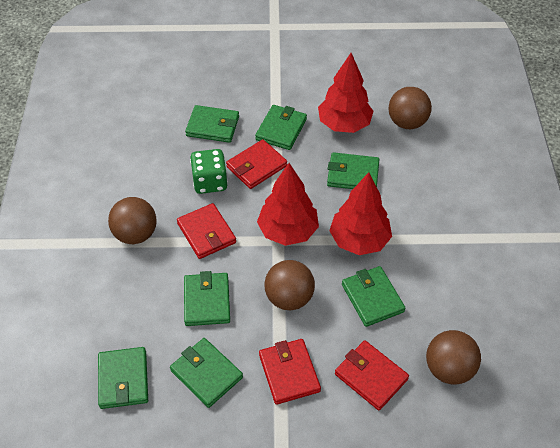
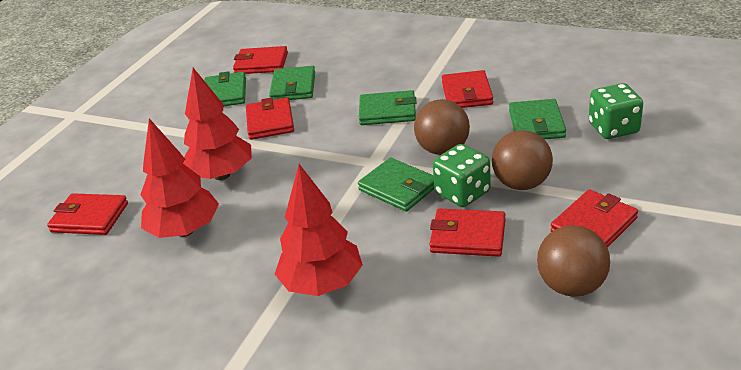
brown ball: [108,197,157,244] [264,260,315,310] [389,87,432,129] [426,330,481,385] = 4 -> [414,99,470,155] [492,130,553,190] [537,225,610,297] = 3
green dice: [190,149,228,194] = 1 -> [433,144,491,207] [589,83,643,139] = 2
green wallet: [98,347,148,409] [170,338,243,408] [184,271,230,326] [185,105,239,143] [255,105,307,150] [327,152,379,189] [342,266,405,327] = 7 -> [204,71,246,107] [269,66,315,100] [358,158,434,212] [359,90,416,125] [509,99,566,139] = 5
red wallet: [177,203,236,259] [226,139,287,189] [259,339,321,405] [335,340,409,410] = 4 -> [47,193,128,235] [233,46,288,74] [246,97,294,140] [429,209,505,257] [442,70,493,108] [551,189,638,248] = 6

